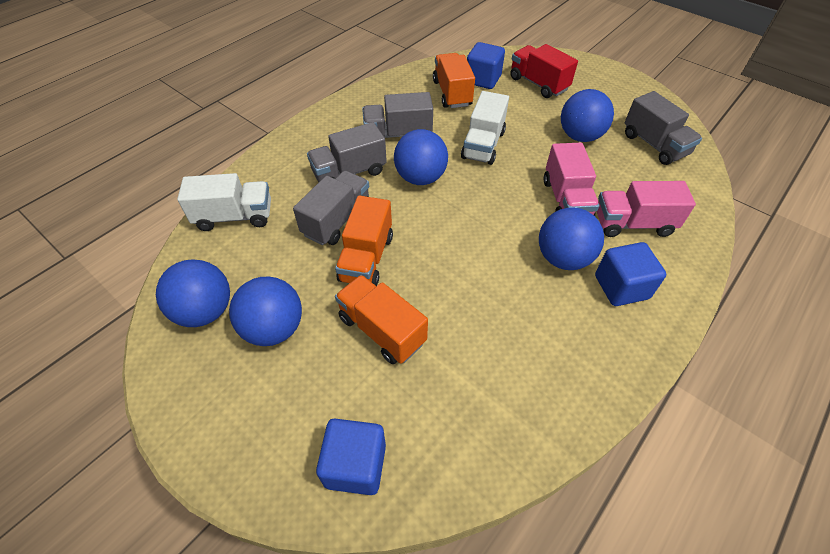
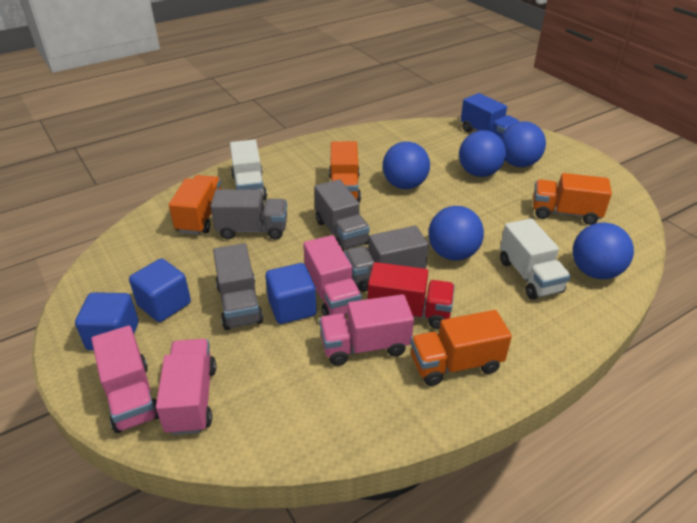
blue truck: none = 0 -> [461,93,519,138] = 1
orange truck: [335,195,393,286] [335,275,428,364] [433,53,475,108] = 3 -> [169,175,221,235] [329,141,361,203] [410,310,512,386] [533,173,612,225] = 4
pink truck: [544,142,599,216] [597,181,696,237] = 2 -> [91,325,159,433] [156,339,216,435] [303,235,362,316] [319,294,414,366] = 4

